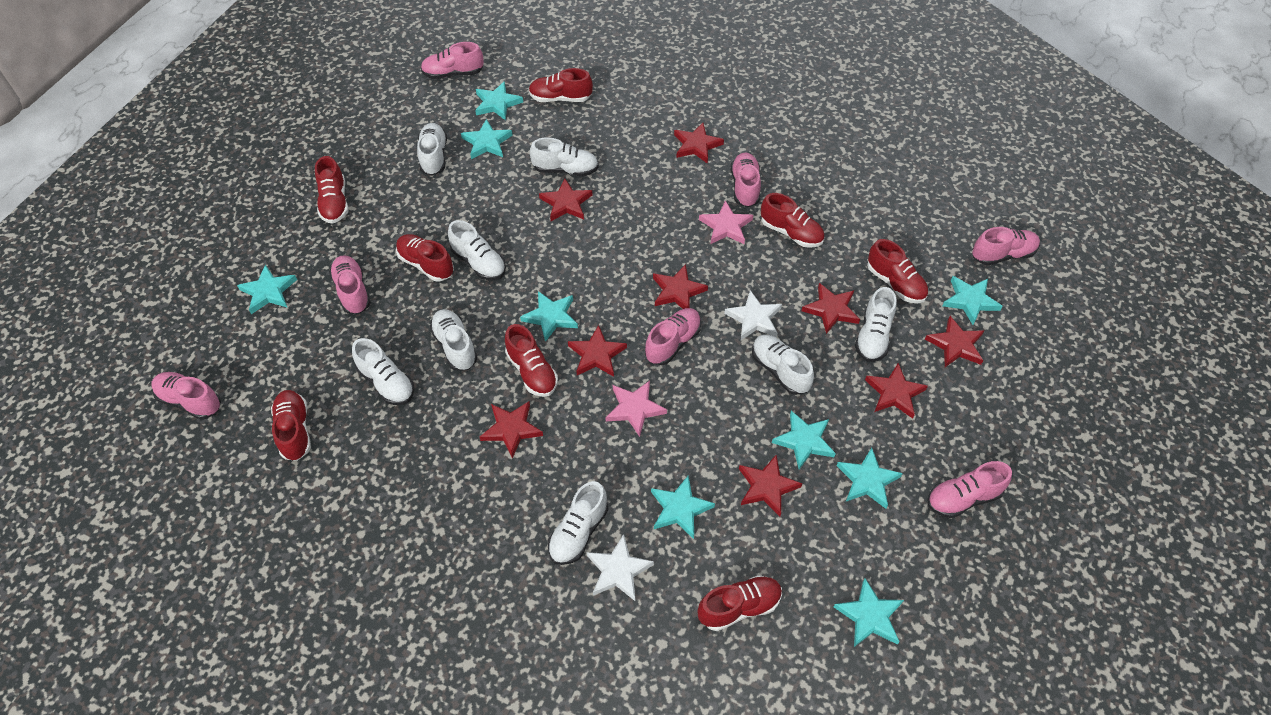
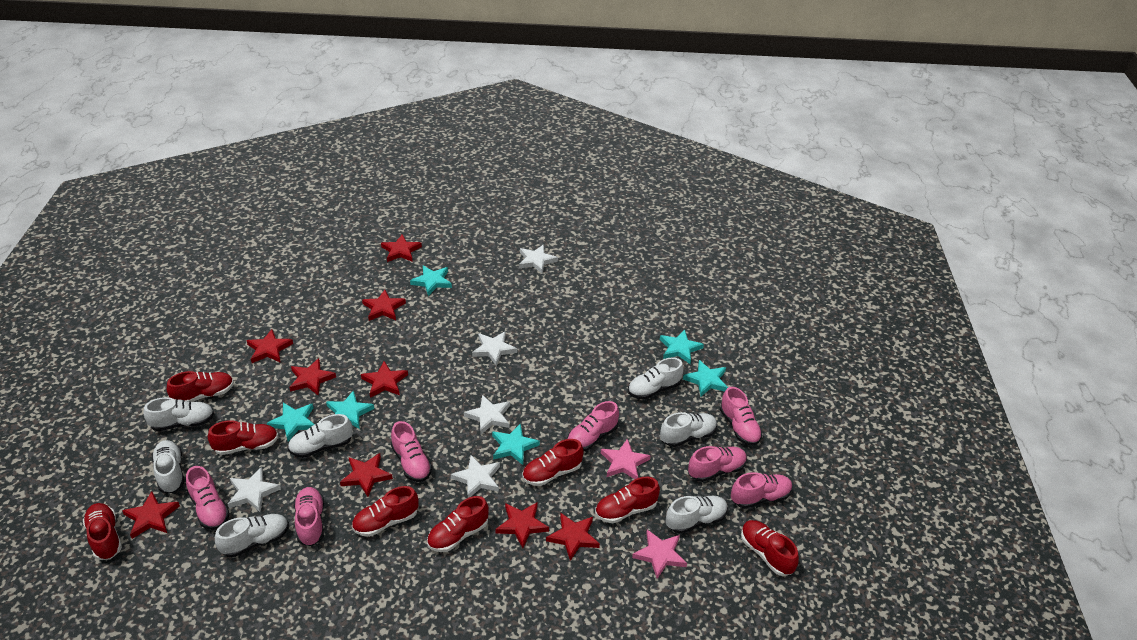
turquoise star: [237,264,297,314] [461,119,512,159] [475,81,523,121] [520,291,578,342] [651,476,715,539] [772,411,836,469] [834,578,904,647] [837,448,903,509] [942,276,1003,325] = 9 -> [267,403,315,442] [326,390,374,429] [410,266,452,296] [492,423,540,465] [660,329,704,364] [683,360,728,396] = 6
white shoe: [352,338,414,405] [417,123,447,176] [430,309,478,371] [448,220,506,280] [530,138,599,176] [548,481,608,565] [752,335,814,395] [855,287,897,362] = 8 -> [143,397,214,431] [152,440,185,493] [215,514,289,558] [288,414,353,458] [628,357,684,399] [660,412,717,447] [666,496,728,534] = 7
white star: [587,534,654,601] [724,290,782,340] = 2 -> [228,467,281,512] [451,455,500,498] [464,395,510,434] [472,331,517,366] [519,244,558,274] = 5

